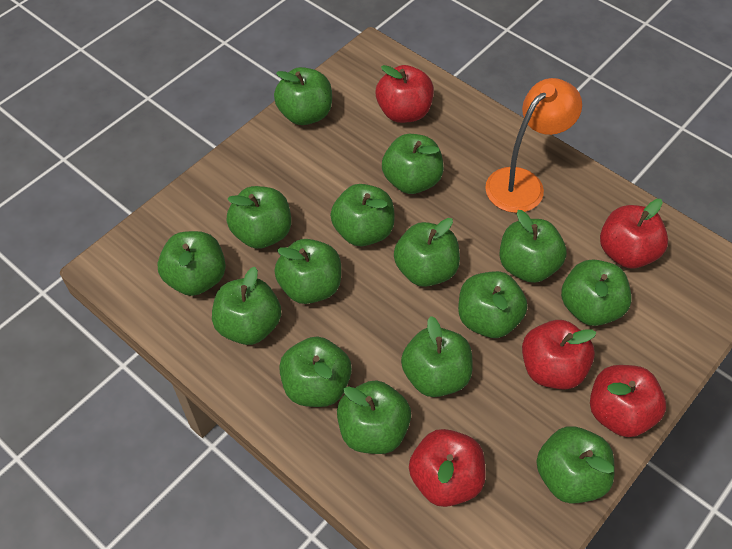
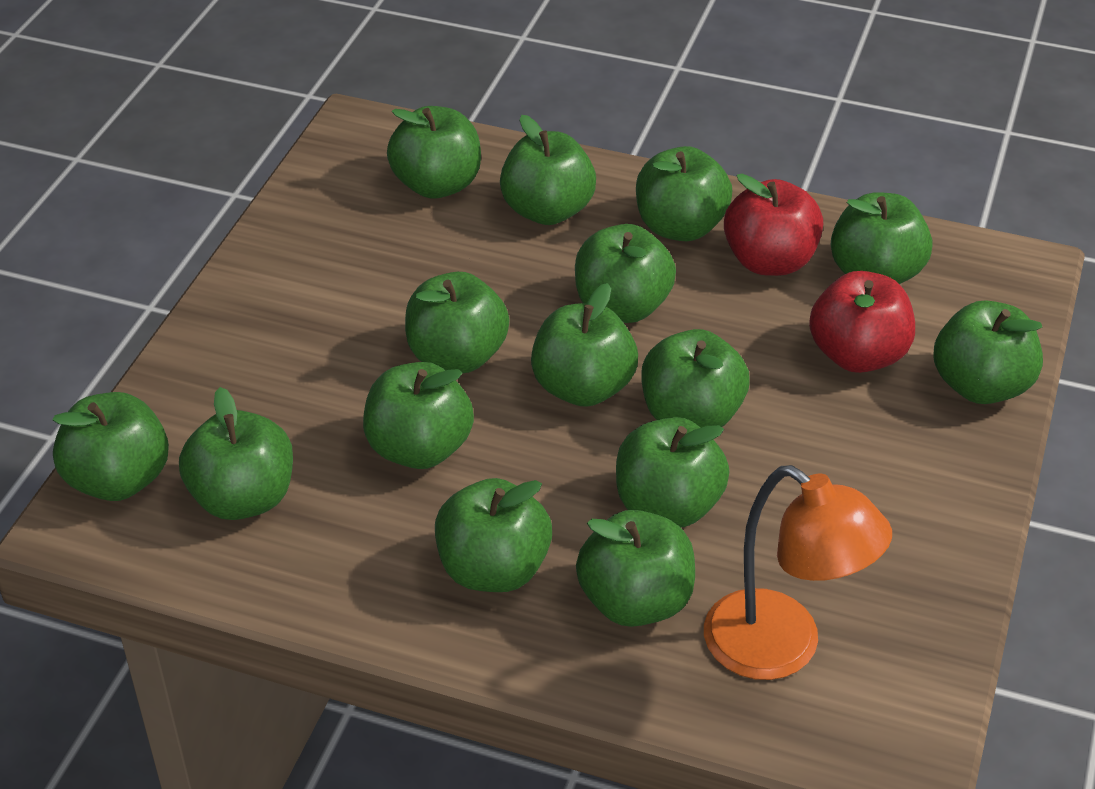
red apple: [376,65,434,123] [409,429,486,507] [522,320,596,390] [590,365,666,437] [600,199,668,268] = 5 -> [724,174,823,276] [809,271,915,373] = 2

